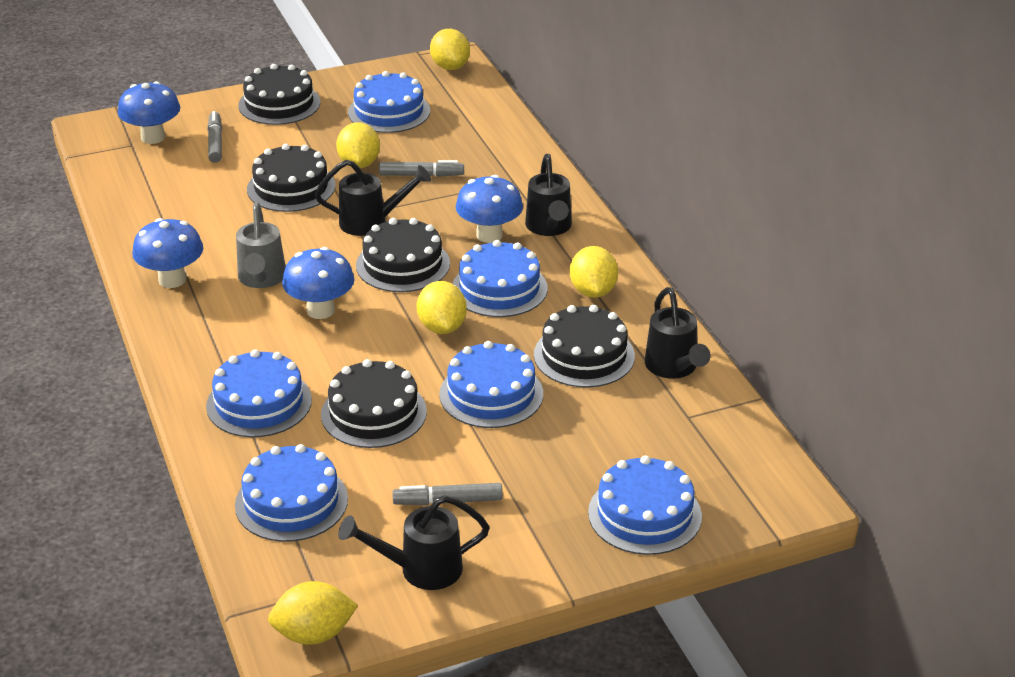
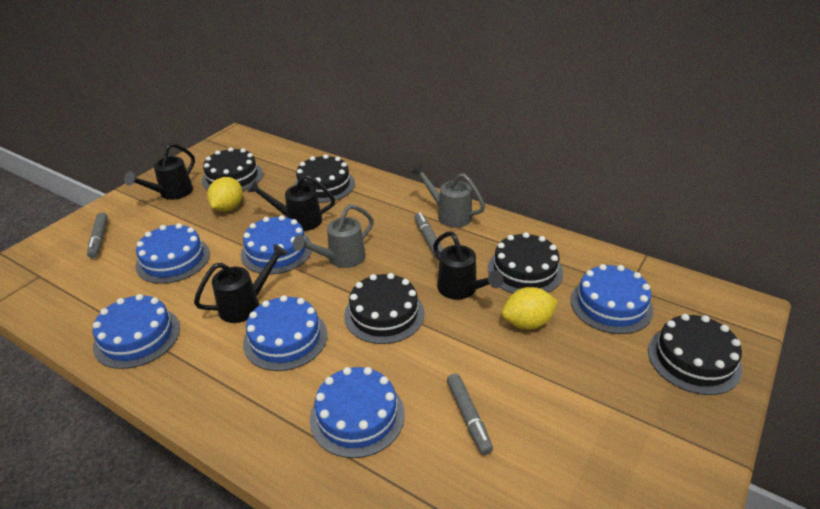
blue mushroom: [118,81,180,144] [132,218,203,288] [282,247,355,319] [456,175,523,243] = 4 -> none = 0
grey watering can: [236,202,286,288] = 1 -> [293,204,374,268] [411,164,485,228] = 2
yellow lemon: [268,581,358,645] [336,122,380,168] [417,281,467,334] [430,29,470,70] [570,246,618,298] = 5 -> [207,177,243,211] [502,287,558,329] = 2

